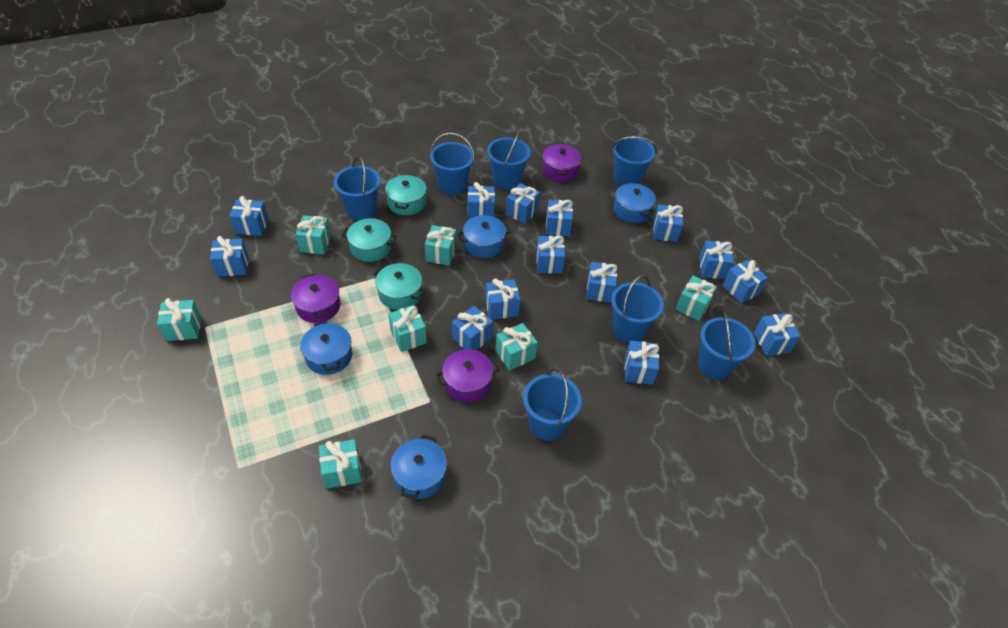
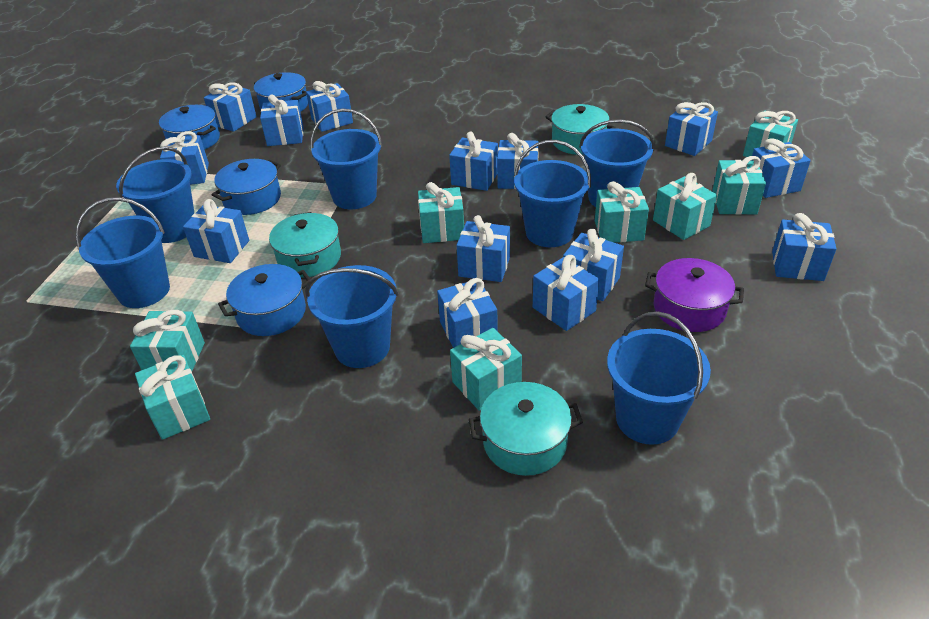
purple pot: [291,273,341,323] [436,349,499,402] [542,143,581,182] = 3 -> [645,258,744,332] = 1
turquoise gift: [157,298,201,341] [296,215,331,254] [319,439,362,489] [388,305,427,352] [425,225,456,266] [495,323,538,371] [676,276,717,321] = 7 -> [130,310,205,371] [135,355,210,440] [418,182,464,243] [450,328,522,411] [595,181,649,243] [653,173,717,240] [712,156,766,215] [743,111,798,157] = 8

